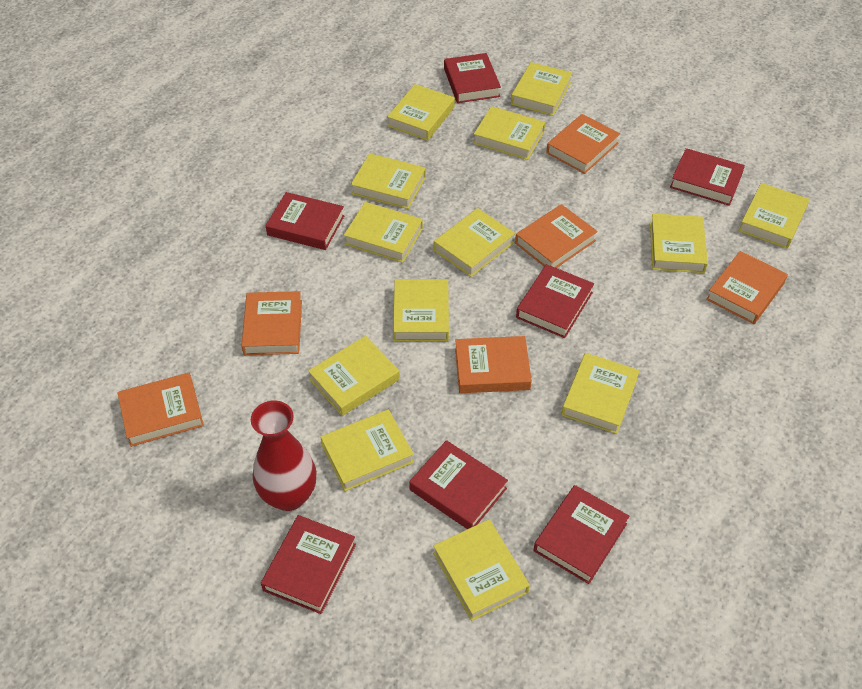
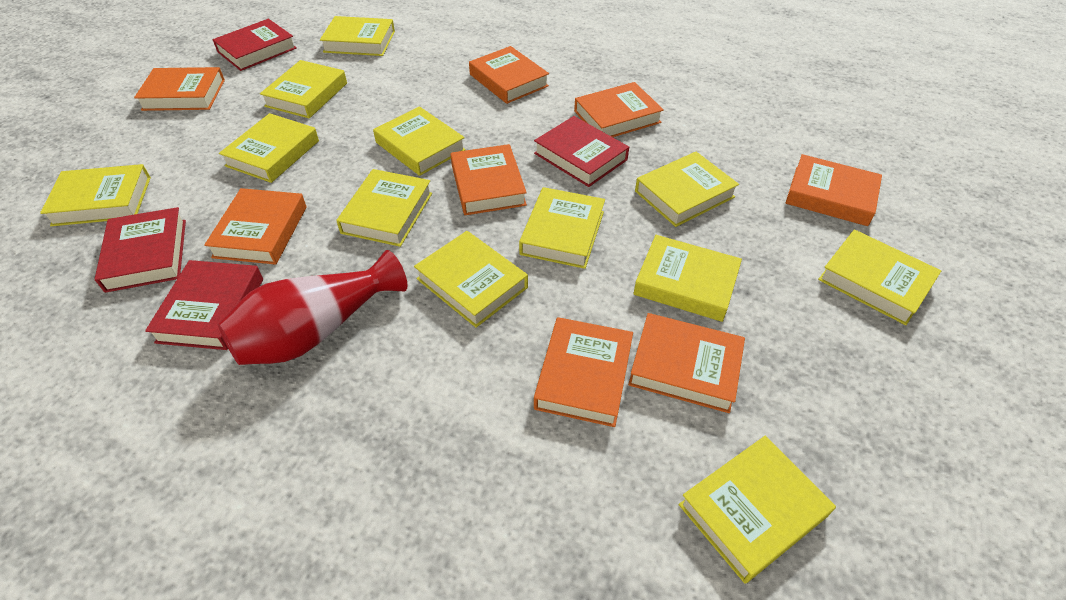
orange book: [117,373,204,447] [241,291,302,355] [455,336,532,393] [515,204,598,268] [546,114,620,174] [706,251,788,324] = 6 -> [134,67,225,111] [204,188,307,265] [450,144,527,215] [469,46,549,104] [534,317,633,427] [574,82,664,137] [628,313,745,413] [786,154,882,226] = 8
red book: [261,515,356,614] [265,192,344,250] [409,440,508,529] [444,53,501,103] [516,264,594,338] [534,485,629,584] [670,148,745,206] = 7 -> [95,207,186,293] [145,260,263,350] [212,19,297,71] [534,116,629,187] = 4
yellow book: [308,336,400,416] [320,409,414,491] [344,202,423,263] [351,153,426,209] [387,84,455,141] [393,279,449,341] [433,519,530,621] [434,208,515,277] [473,106,545,160] [511,62,572,116] [561,353,640,434] [650,213,708,273] [739,183,809,249] = 13 -> [40,164,151,226] [219,113,319,183] [260,60,347,118] [320,16,395,56] [336,169,432,247] [373,106,466,176] [414,231,528,328] [519,187,605,269] [633,235,742,322] [635,152,739,227] [679,436,836,583] [818,229,941,325] = 12

